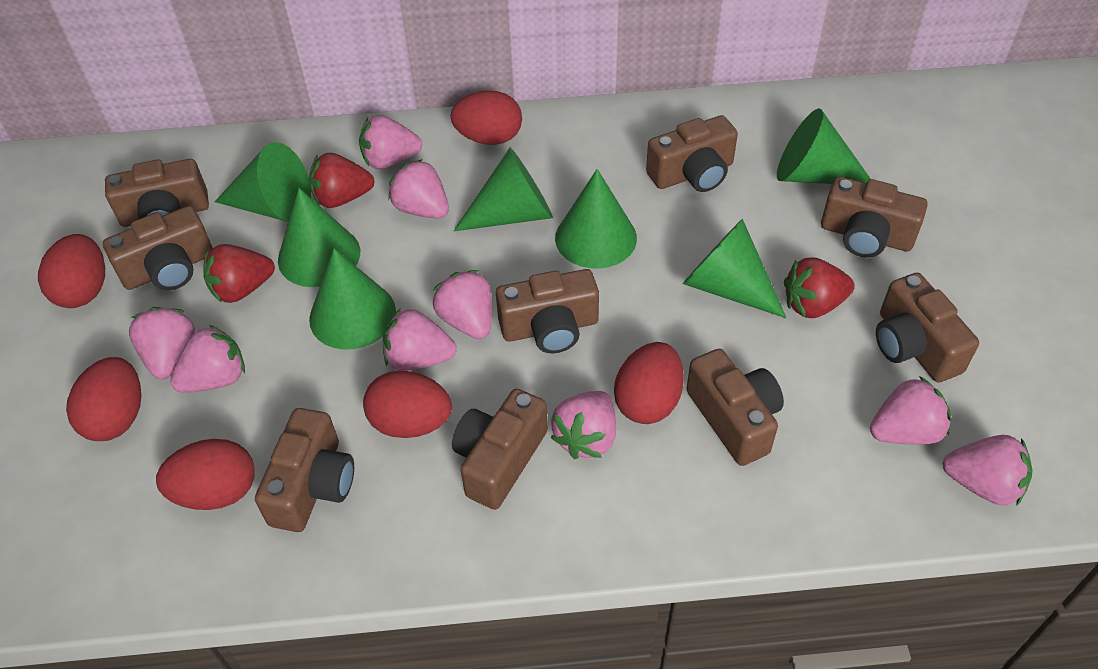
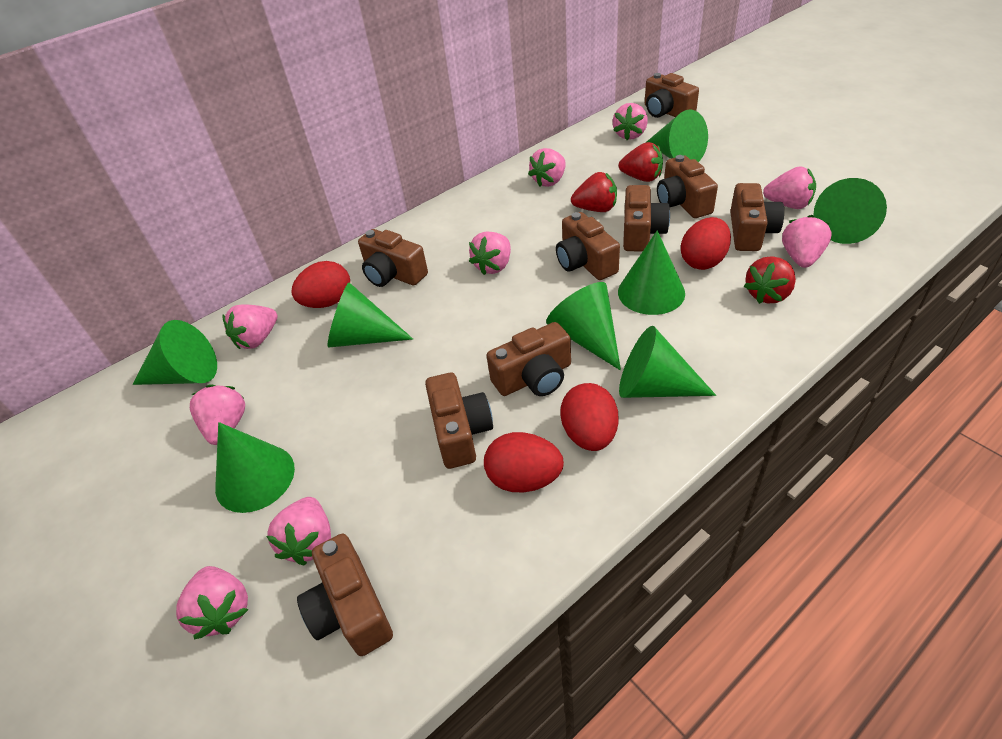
green cone: [215,142,311,222] [278,188,361,287] [309,248,396,349] [454,148,553,231] [555,169,637,269] [683,219,786,318] [777,108,871,184] = 7 -> [132,320,217,385] [215,422,295,513] [328,282,413,348] [546,282,621,371] [618,230,685,315] [619,326,716,398] [646,109,708,162] [814,178,887,244] = 8
red egg: [38,234,105,308] [66,357,141,441] [156,439,255,510] [363,370,452,438] [450,90,522,145] [614,342,684,424] = 6 -> [291,261,350,308] [484,432,564,492] [560,383,618,451] [681,217,731,270] = 4

